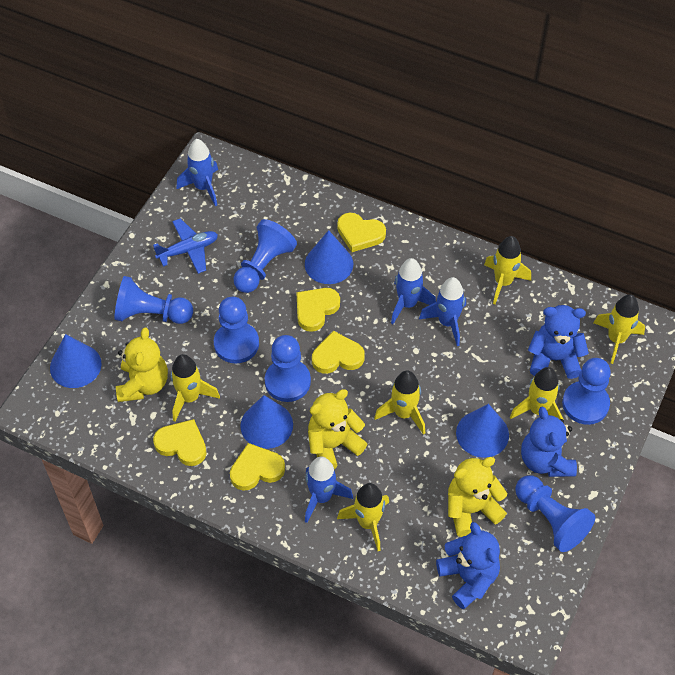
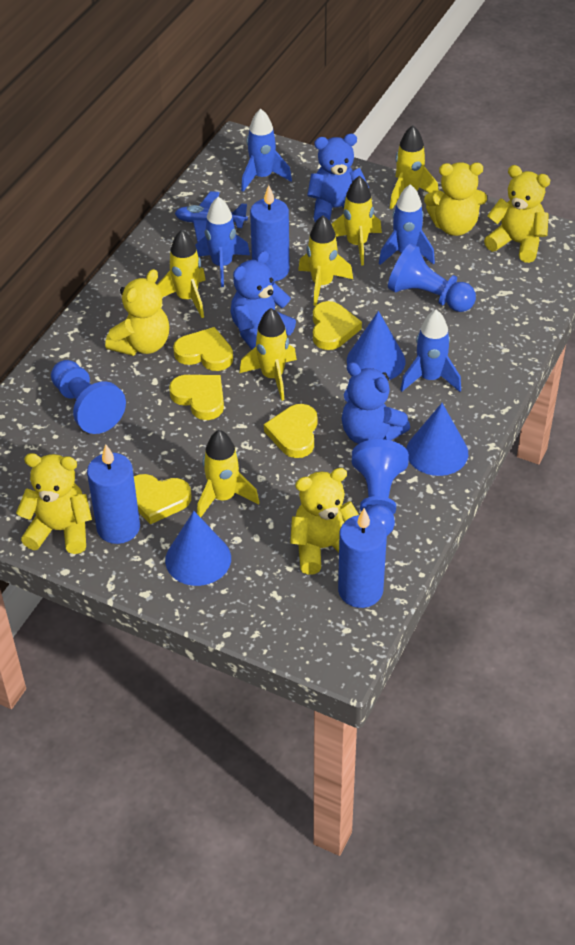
blue candle: none = 0 -> [87,445,140,544] [250,185,290,282] [338,508,387,608] = 3
blue cone: [50,334,102,388] [240,395,293,449] [305,230,353,284] [456,404,509,458] = 4 -> [165,511,231,586] [347,311,405,380] [406,403,468,476] = 3
blue pawn: [114,276,193,324] [214,297,259,363] [233,219,297,293] [265,335,311,402] [515,475,595,552] [562,358,611,425] = 6 -> [51,360,126,434] [352,439,409,536] [388,243,476,312] = 3
yellow teddy bear: [116,327,168,402] [308,389,367,469] [448,457,507,537] = 3 -> [16,453,92,554] [105,269,169,356] [290,468,359,575] [424,162,487,236] [484,165,550,263] = 5

